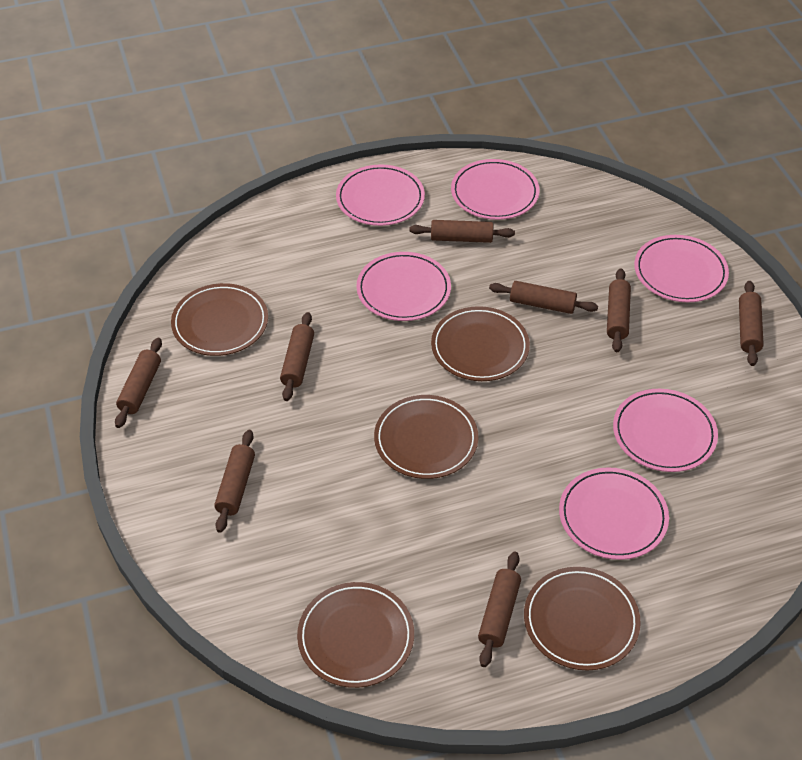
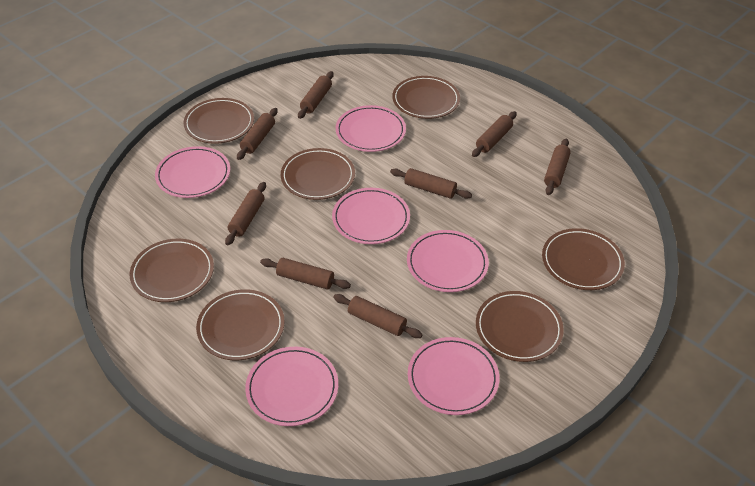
brown plate: [171,283,268,356] [297,582,414,688] [374,395,478,479] [431,306,530,381] [524,567,641,671] = 5 -> [130,239,214,302] [183,98,254,144] [196,289,285,360] [281,148,355,200] [392,76,460,119] [476,291,564,362] [542,228,625,290] = 7

